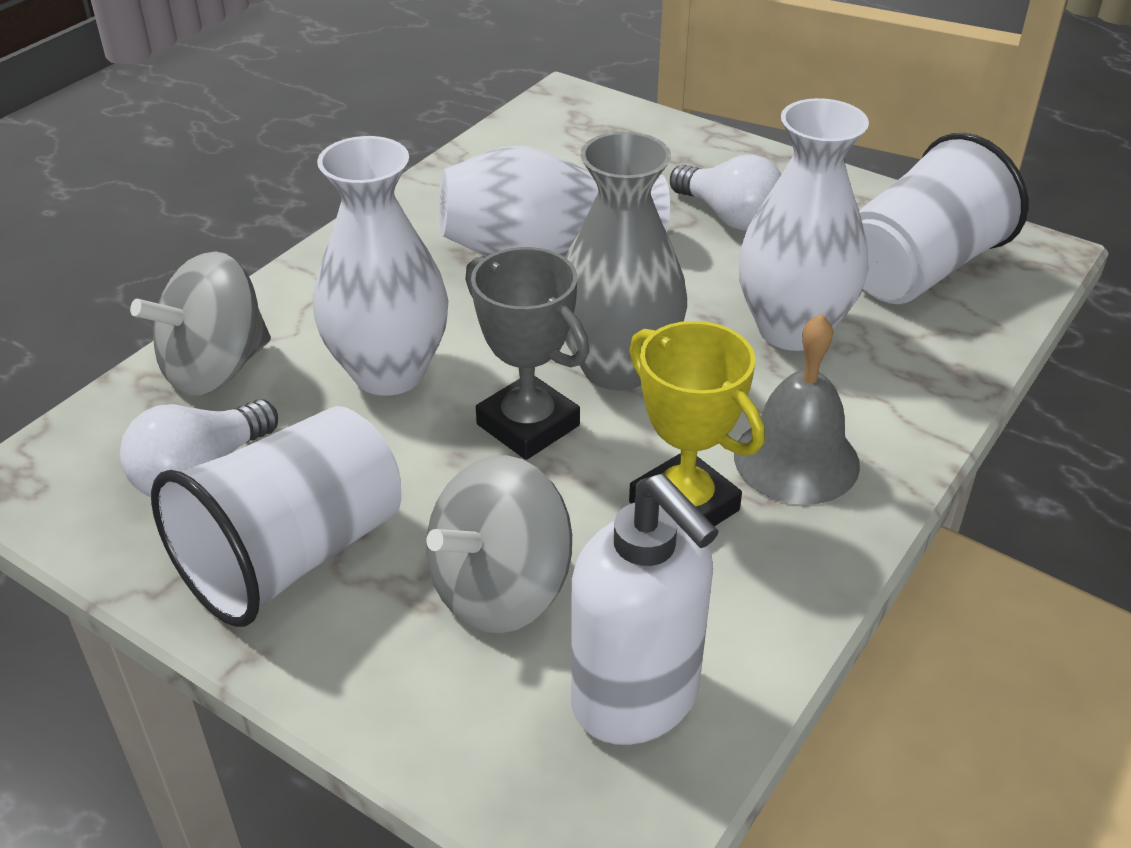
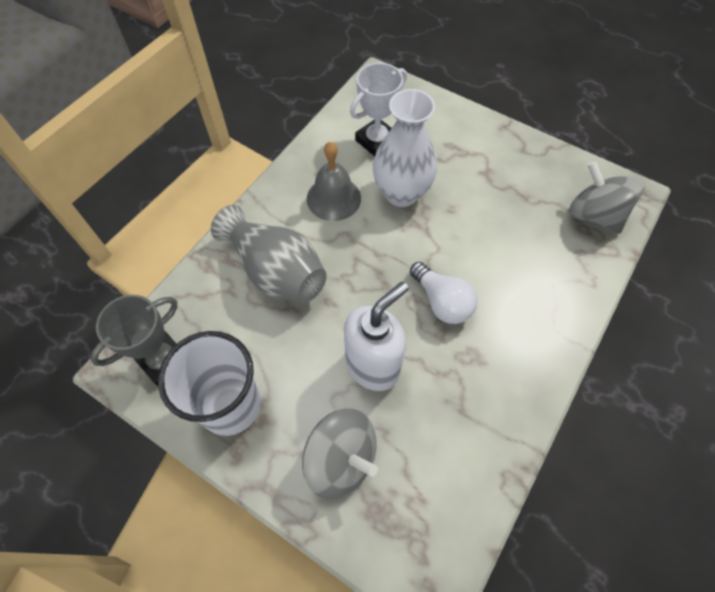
white cup: [151,406,401,627] [859,133,1028,304] = 2 -> [158,331,261,436] = 1
white light bulb: [120,399,278,497] [670,154,781,231] = 2 -> [410,262,478,324] = 1
white trophy: none = 0 -> [350,63,407,156] = 1
white vase: [313,136,448,396] [439,145,670,257] [738,98,869,351] = 3 -> [373,89,437,207] = 1
yellow trophy: [629,321,765,526] = 1 -> none = 0

